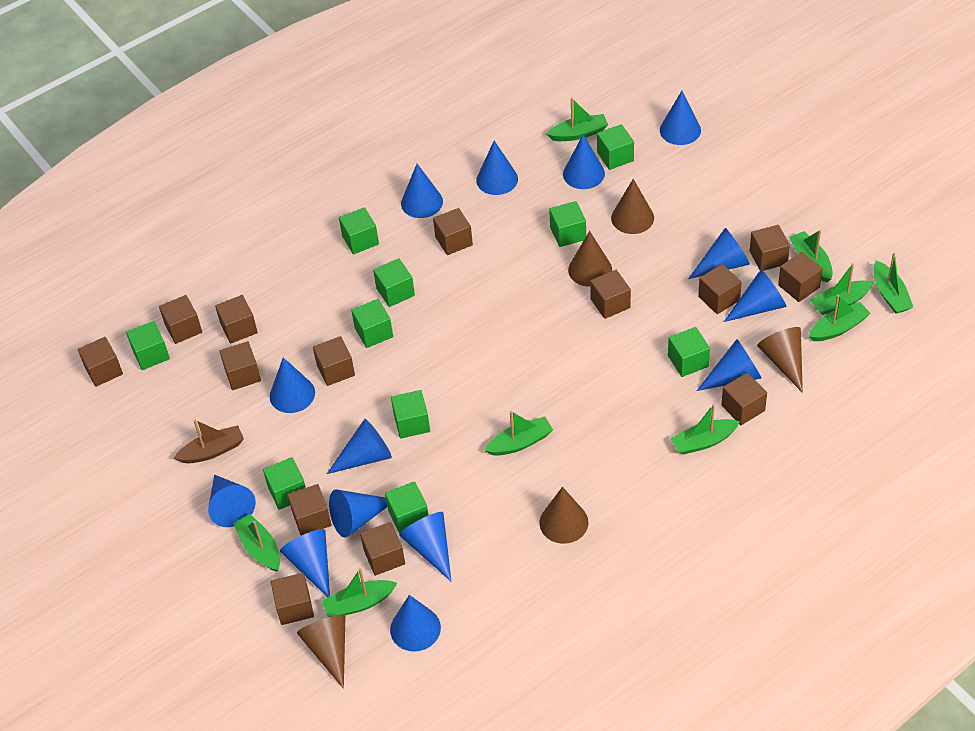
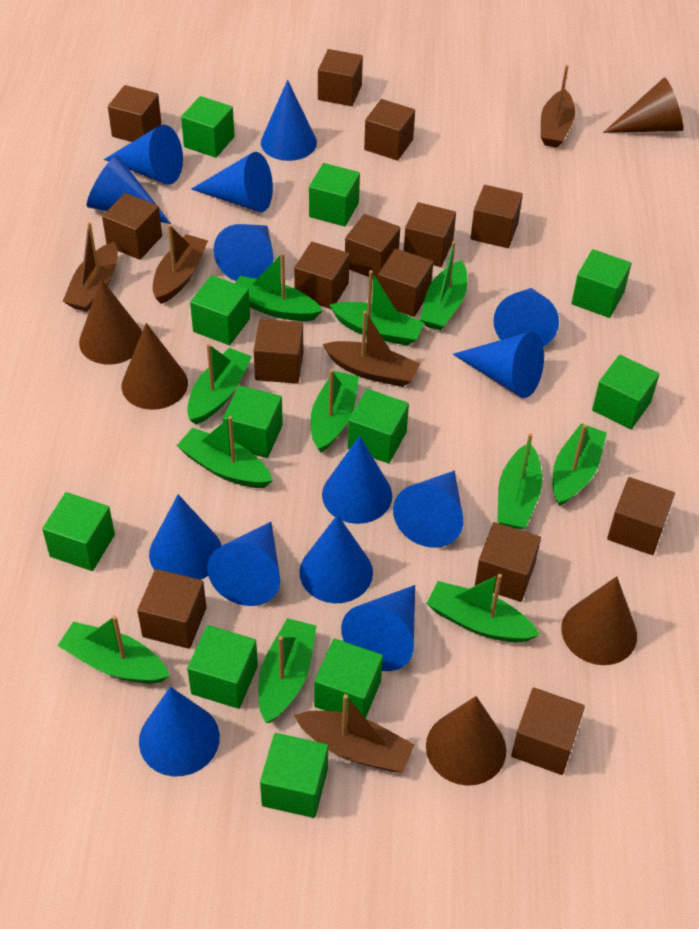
brown boat: [174,420,244,463] = 1 -> [62,222,118,312] [153,224,208,304] [294,694,415,772] [322,311,420,387] [541,65,575,148] = 5
green boat: [233,514,280,572] [322,568,397,617] [484,411,553,456] [546,98,608,141] [670,404,740,455] [789,230,833,283] [809,295,871,341] [810,263,874,315] [873,253,913,314] = 9 -> [57,615,170,684] [177,416,273,488] [187,344,252,425] [235,253,323,321] [258,618,316,723] [311,370,359,452] [329,270,424,346] [420,241,468,331] [426,574,540,642] [497,433,542,529] [553,423,607,506] = 11
green cube: [126,321,170,370] [263,457,306,510] [339,207,379,255] [351,299,393,348] [373,258,415,307] [385,481,429,534] [391,390,430,439] [549,201,586,247] [597,124,634,170] [668,327,710,377] = 10 -> [42,492,115,571] [181,96,234,158] [187,625,258,709] [190,275,250,345] [223,385,283,458] [260,733,328,818] [309,163,360,226] [314,638,383,719] [348,389,409,463] [571,249,631,318] [592,355,659,429] = 11

